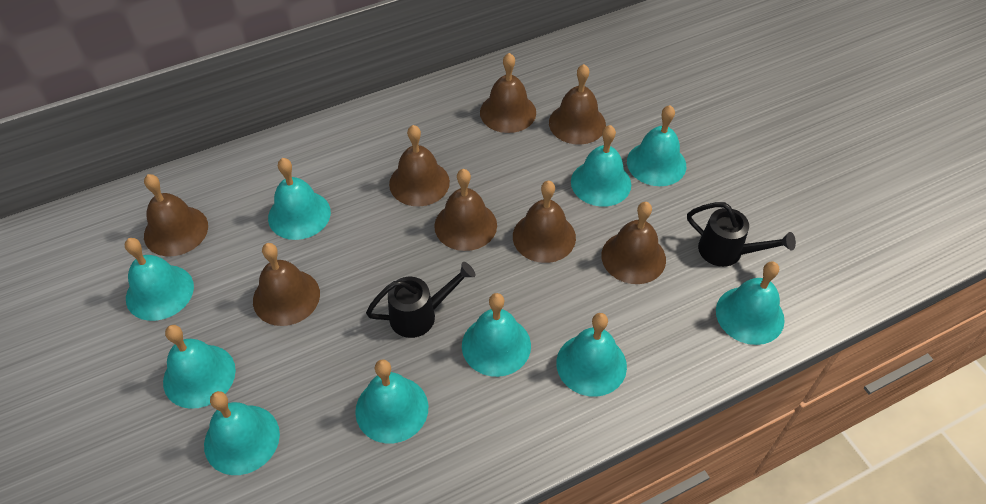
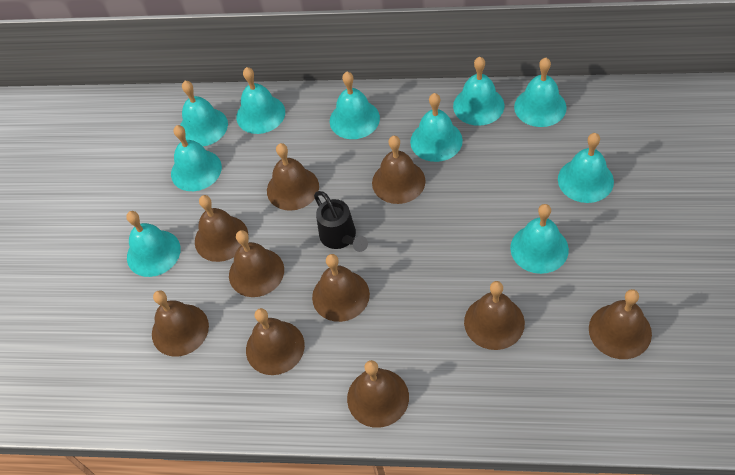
black watering can: [366,262,476,338] [687,202,796,267] = 2 -> [314,191,368,252] = 1
brown bell: [144,174,208,256] [253,243,320,326] [389,125,450,206] [434,169,497,251] [480,53,536,133] [513,181,576,263] [549,64,606,145] [601,202,666,284] = 8 -> [152,290,209,357] [195,195,248,262] [229,230,284,297] [246,308,305,375] [267,143,319,211] [312,254,370,322] [347,360,409,428] [372,136,425,204] [464,281,525,350] [589,289,652,359] = 10

